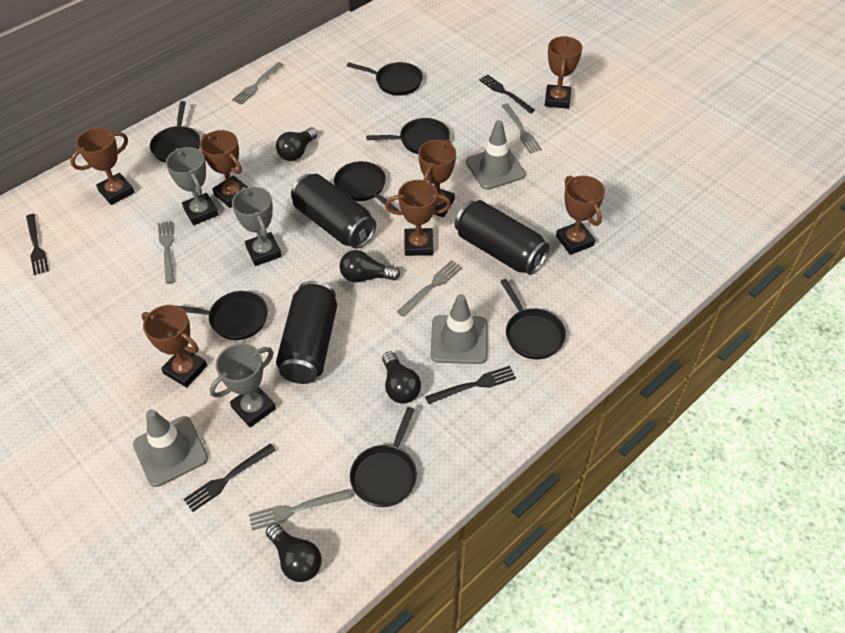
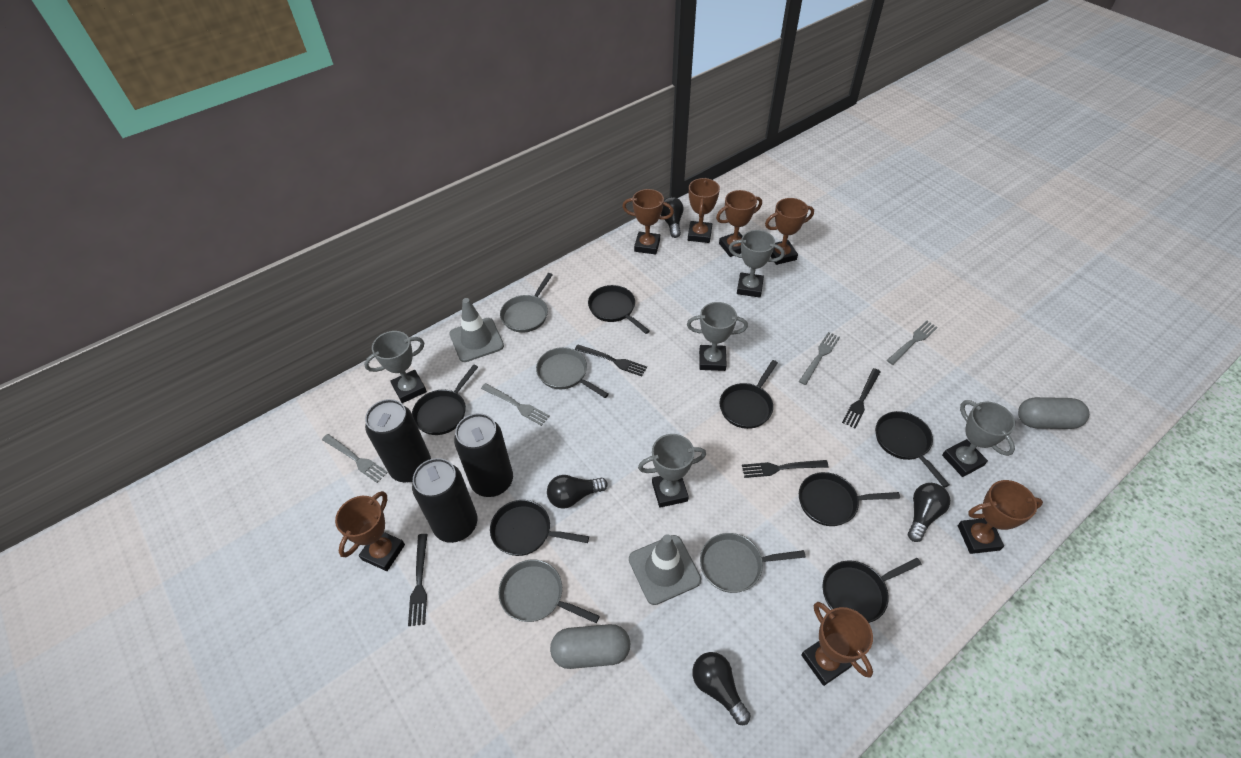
grey capsule: none = 0 -> [550,624,630,669] [1018,397,1089,429] = 2
grey fork: [158,221,175,284] [232,62,284,105] [249,489,352,531] [397,260,462,316] [502,103,542,153] = 5 -> [322,434,388,483] [481,383,550,426] [799,332,840,385] [887,321,938,365] = 4
grey pan: none = 0 -> [498,560,600,623] [500,273,553,333] [536,347,609,398] [700,533,806,593] = 4
grey traffic cone: [133,409,208,487] [431,294,487,364] [466,120,526,190] = 3 -> [449,298,504,362] [629,534,701,605] = 2
grey trophy: [166,147,219,225] [210,343,276,427] [232,187,282,266] = 3 -> [364,331,427,403] [638,434,706,508] [687,302,748,371] [729,230,784,297] [942,400,1015,477] = 5

